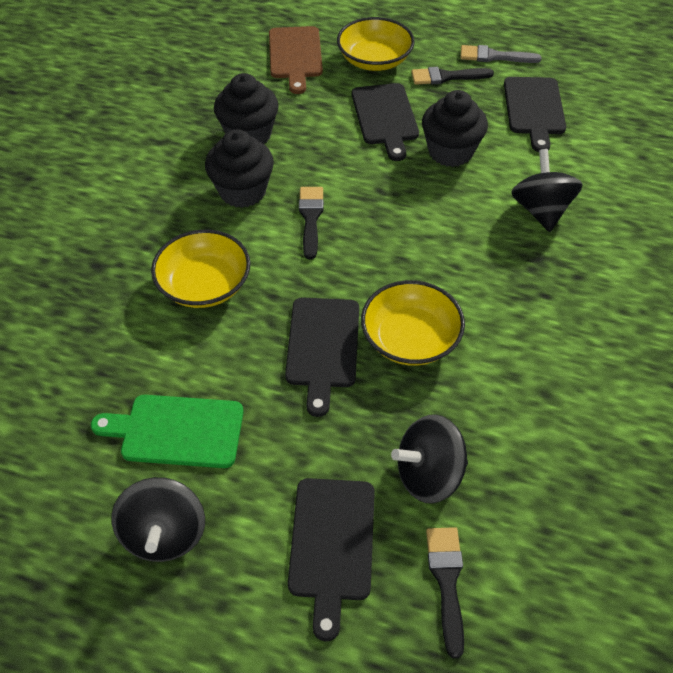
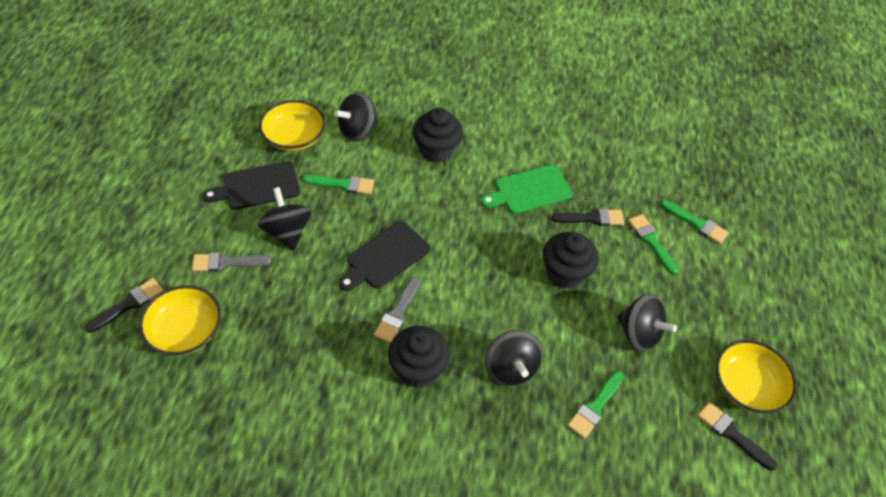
black cutting board: [285,297,359,417] [288,478,375,641] [352,83,419,161] [504,77,566,152] = 4 -> [203,161,300,210] [339,221,430,291] = 2
black spinning top: [111,477,205,562] [391,414,468,504] [511,149,583,232] = 3 -> [258,187,311,250] [334,92,378,141] [485,330,543,386] [617,294,677,351] = 4
brown cutting board: [269,26,323,94] = 1 -> none = 0
green brush: none = 0 -> [303,175,374,195] [567,371,624,439] [628,214,678,274] [660,200,729,244] = 4
grey brush: [461,45,541,63] = 1 -> [192,252,272,272] [374,277,420,343] = 2

